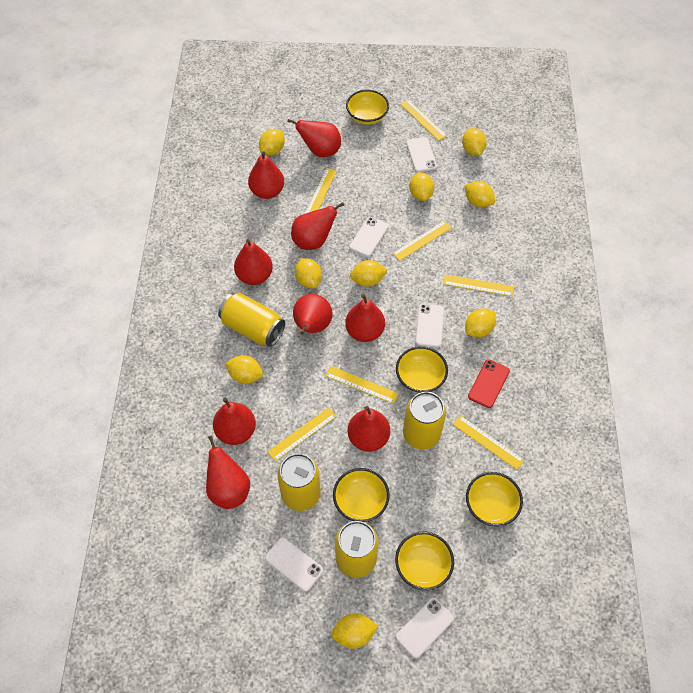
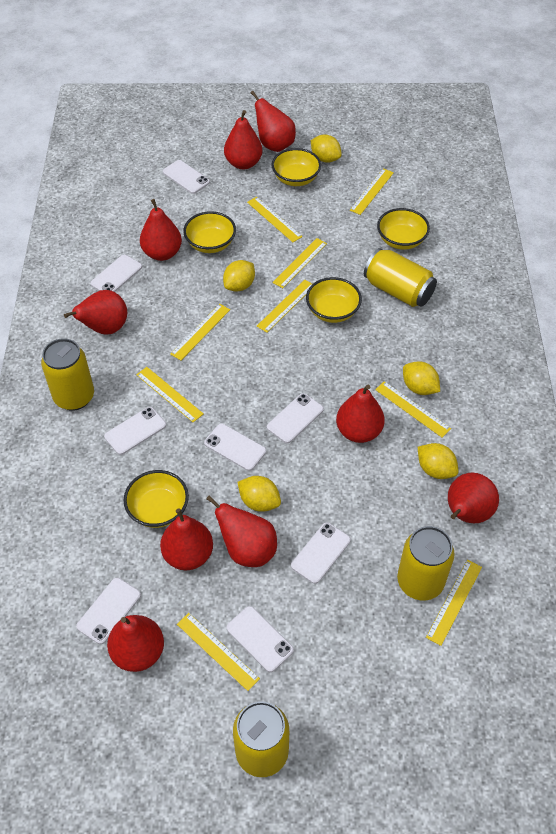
red phone: [468,359,510,408] = 1 -> none = 0
white phone: [265,537,323,592] [349,217,389,257] [396,598,454,658] [406,137,437,172] [416,304,444,348] = 5 -> [76,578,141,644] [90,255,142,292] [104,407,166,455] [163,160,210,194] [204,424,266,471] [226,606,294,672] [267,393,324,443] [291,522,351,584] = 8
yellow lemon: [225,355,263,384] [259,129,285,155] [295,258,322,288] [331,613,378,649] [350,260,388,287] [409,172,434,201] [462,128,487,155] [464,181,495,207] [465,309,496,337] = 9 -> [223,260,255,292] [237,476,281,512] [311,134,342,163] [403,361,440,395] [418,443,458,479] = 5
yellow ruler: [268,407,336,461] [305,168,337,214] [325,366,399,404] [392,221,452,261] [400,100,447,141] [443,274,514,296] [453,415,524,470] = 7 -> [136,367,204,422] [170,304,230,360] [177,613,260,691] [247,197,303,242] [257,280,312,333] [272,238,327,288] [350,168,394,215] [375,381,451,438] [426,560,482,646] = 9

